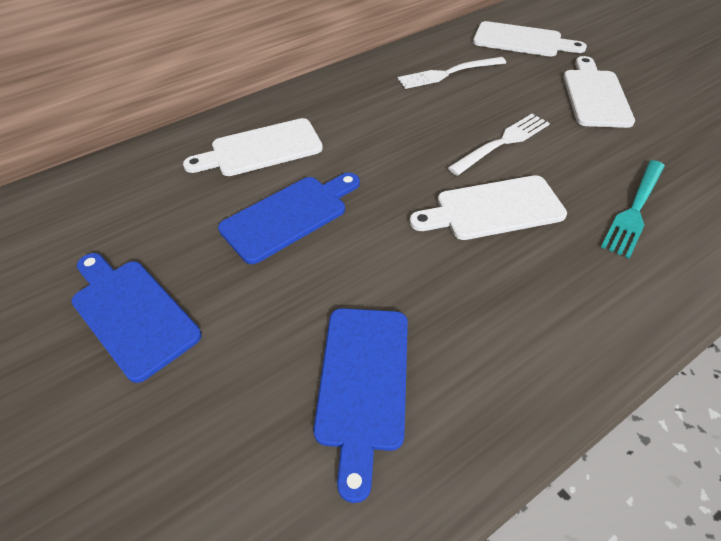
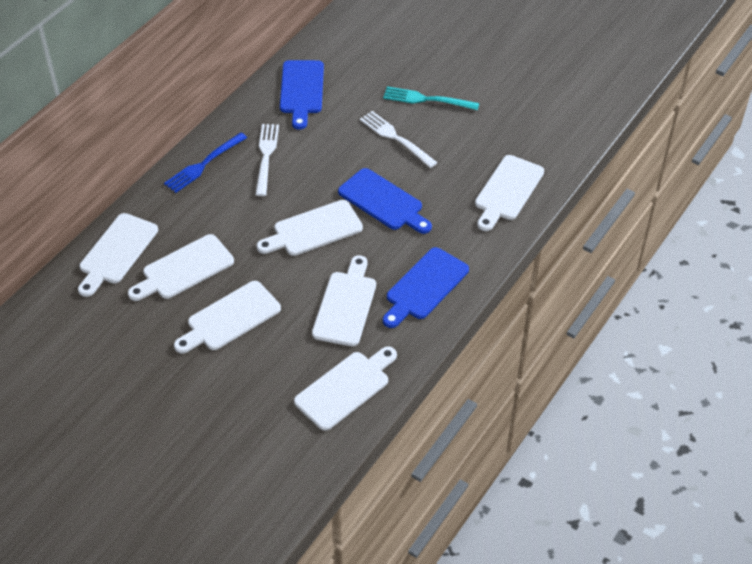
blue fork: none = 0 -> [164,133,247,193] = 1
white cutting board: [183,118,323,176] [410,175,567,240] [473,21,587,57] [563,56,635,128] = 4 -> [78,213,158,297] [128,234,234,301] [174,281,281,353] [257,200,363,256] [294,346,397,431] [312,255,376,346] [475,155,544,231] = 7

